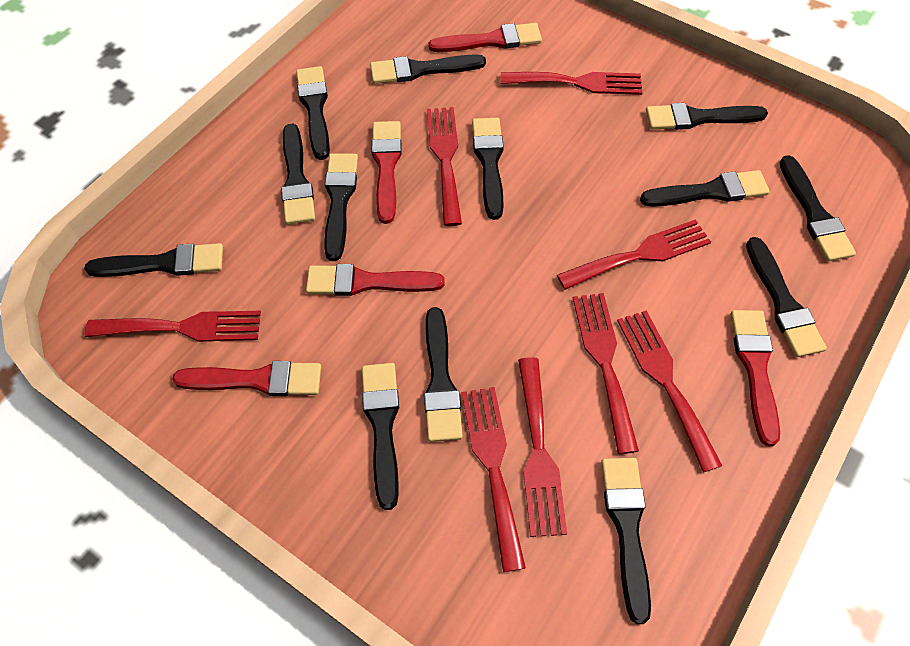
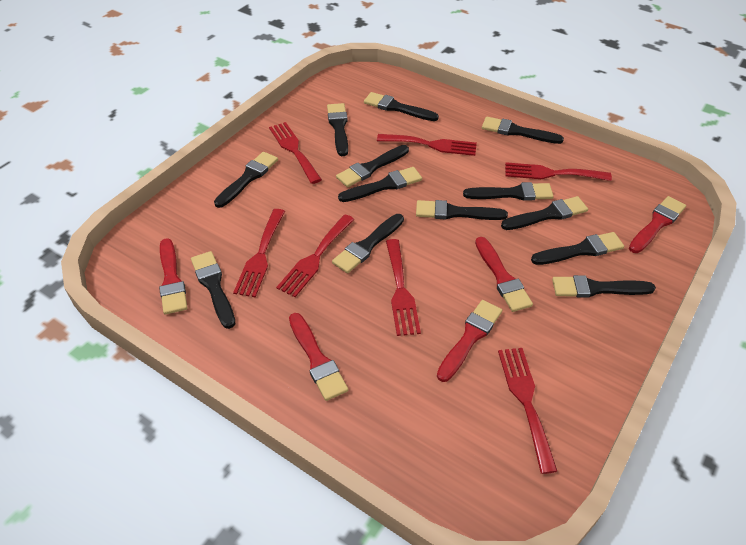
red fork: [85,311,261,342] [427,107,462,226] [462,387,526,572] [501,72,643,95] [518,357,567,537] [557,219,711,290] [573,293,639,454] [617,310,723,473] = 8 -> [233,209,285,297] [269,122,322,184] [276,214,355,297] [377,134,477,156] [386,239,421,336] [498,348,557,474] [505,162,612,181] = 7

